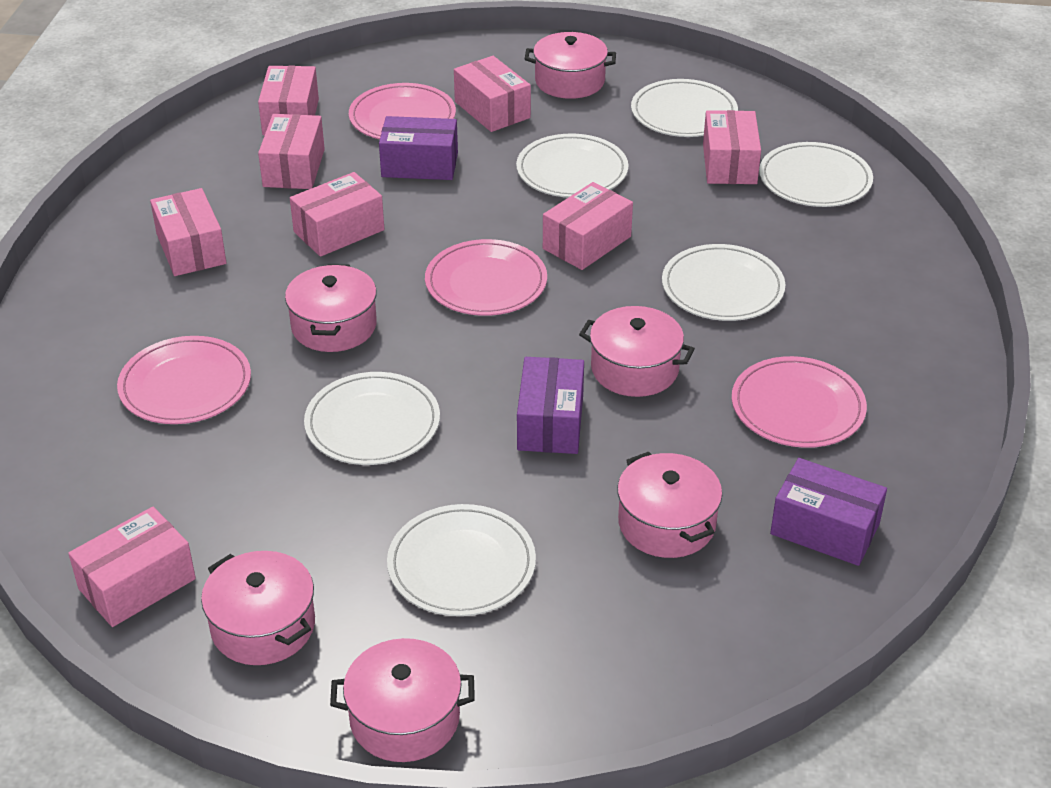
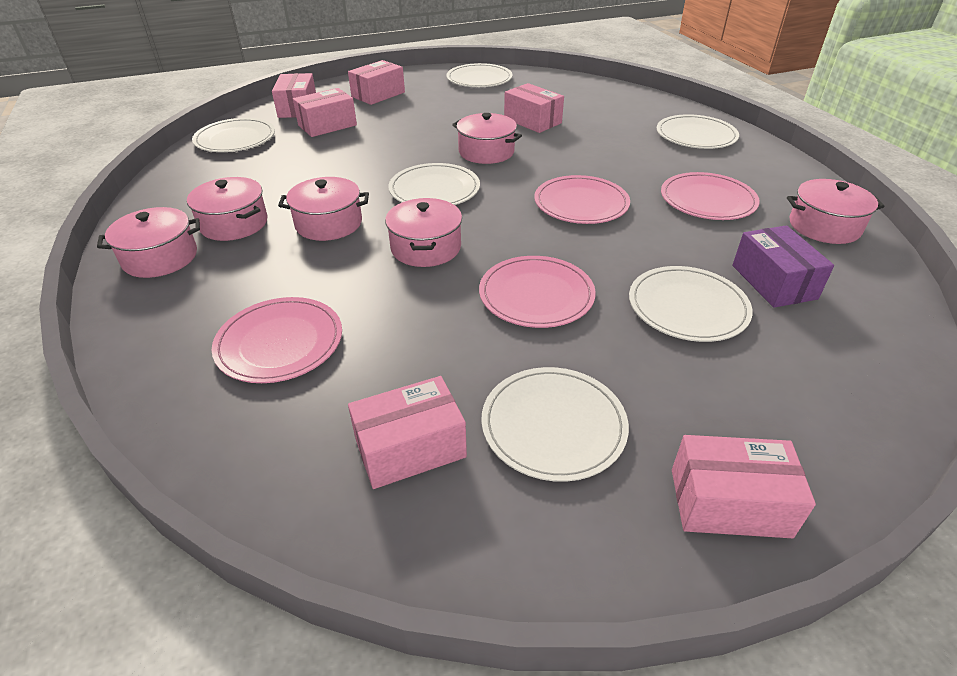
pink box: [68,507,196,627] [150,188,226,276] [258,66,319,135] [258,114,325,189] [290,172,384,257] [454,56,531,132] [543,182,633,270] [703,110,761,184] = 8 -> [272,73,316,118] [293,88,357,137] [348,60,405,105] [348,376,467,489] [504,83,564,133] [672,435,816,538] = 6
purple box: [379,116,458,180] [517,357,584,454] [770,458,887,566] = 3 -> [732,225,834,308] = 1

